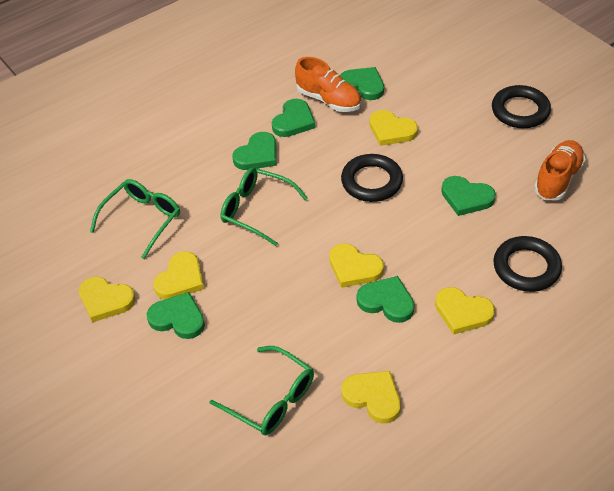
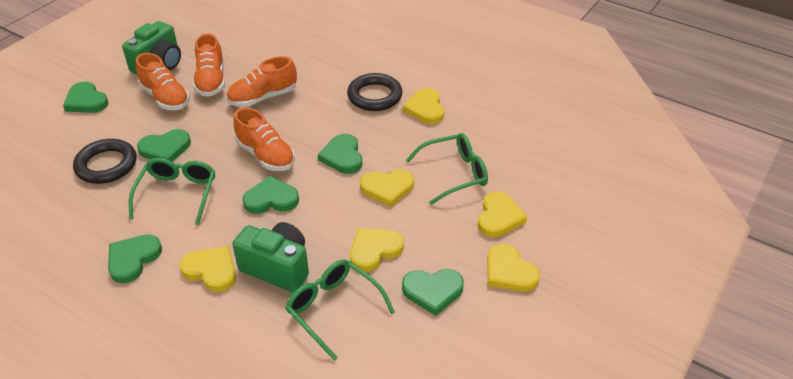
black ring: [341,154,403,202] [492,85,551,128] [493,236,562,292] = 3 -> [73,139,136,184] [347,73,403,111] = 2
green camera: none = 0 -> [122,21,181,74] [232,222,309,292] = 2
orange shoe: [295,57,361,112] [534,140,586,200] = 2 -> [136,53,190,110] [193,33,225,97] [226,56,297,107] [234,107,295,171] = 4

